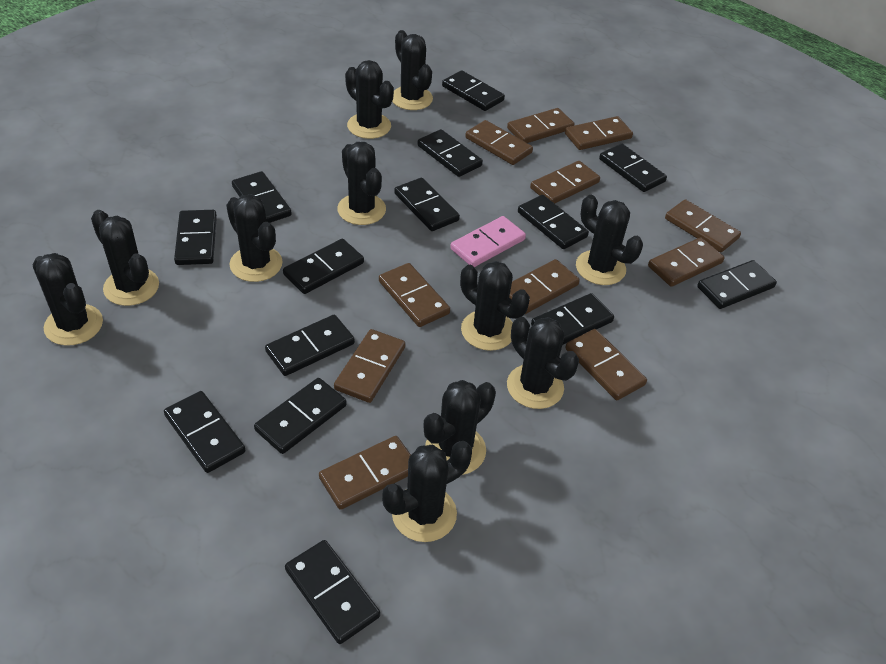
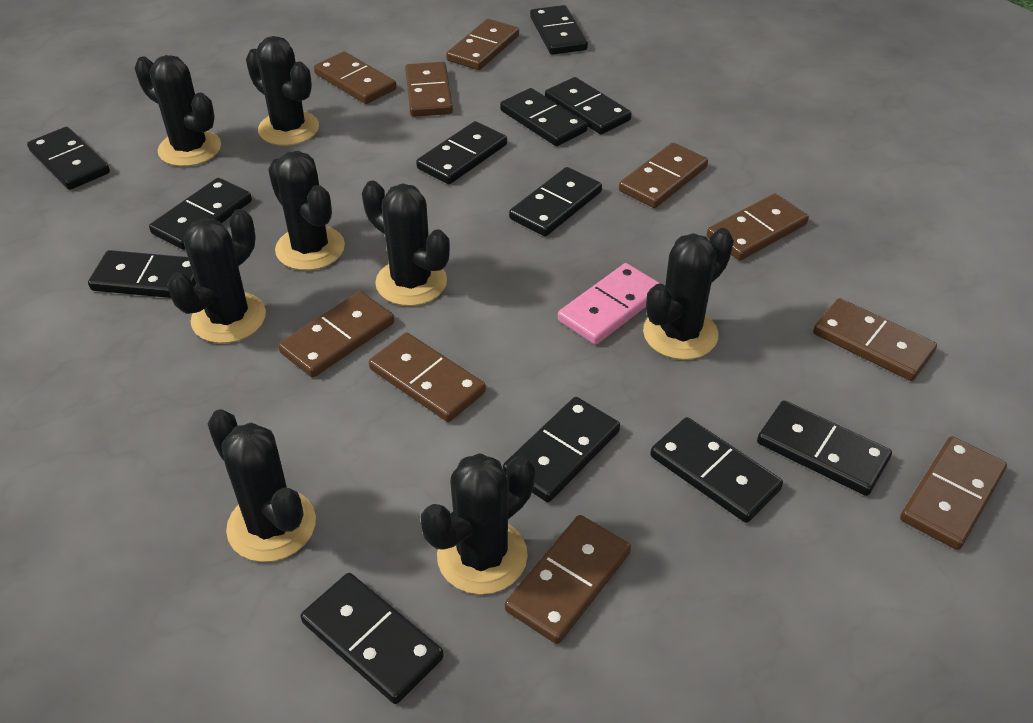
black cactus: [33,253,103,346] [91,210,159,306] [226,194,283,282] [337,142,386,225] [345,60,394,139] [382,441,472,542] [392,30,433,110] [423,380,496,475] [460,261,530,351] [507,317,579,409] [576,195,643,285] = 11 -> [134,55,221,167] [167,209,266,343] [207,409,316,562] [246,36,319,146] [268,151,345,270] [362,180,450,306] [421,453,535,595] [643,228,734,360] = 8
black domino: [164,391,245,473] [174,210,217,265] [232,171,292,223] [254,378,347,454] [265,315,355,376] [283,239,364,294] [285,540,380,644] [394,178,460,231] [418,129,483,177] [442,70,505,111] [518,195,589,249] [531,293,614,345] [599,144,667,192] [697,260,777,309] = 14 -> [27,127,110,190] [88,250,196,298] [149,178,252,250] [301,573,444,704] [416,121,507,184] [500,88,588,146] [503,397,620,502] [509,167,602,236] [530,5,588,55] [545,77,632,134] [650,417,783,523] [757,400,892,496] = 12
brown domino: [319,436,411,510] [334,329,405,403] [379,263,450,327] [465,120,533,165] [507,108,575,143] [509,259,580,314] [530,161,600,204] [565,116,633,150] [565,329,647,400] [648,237,724,287] [665,199,741,252] = 11 -> [278,291,394,378] [314,51,396,104] [369,333,486,422] [405,62,453,117] [446,19,519,70] [505,515,631,644] [619,143,708,208] [707,193,809,260] [813,298,937,381] [900,436,1007,550] = 10

